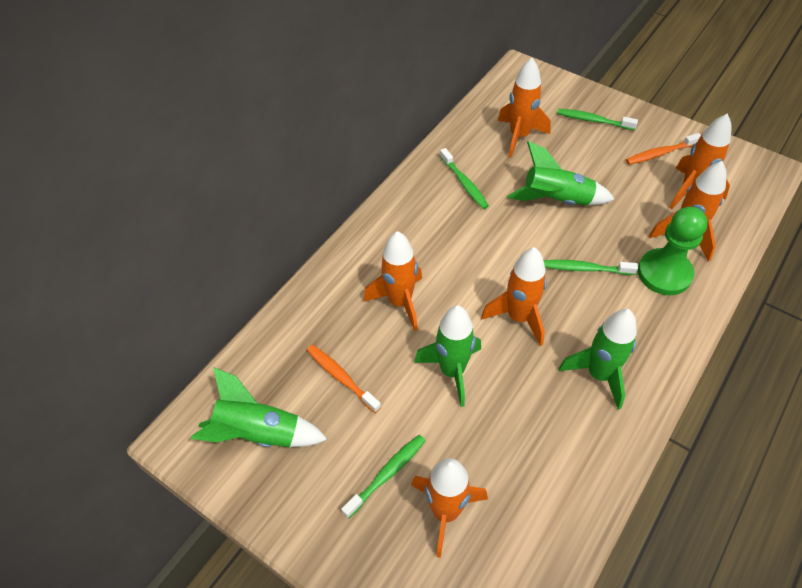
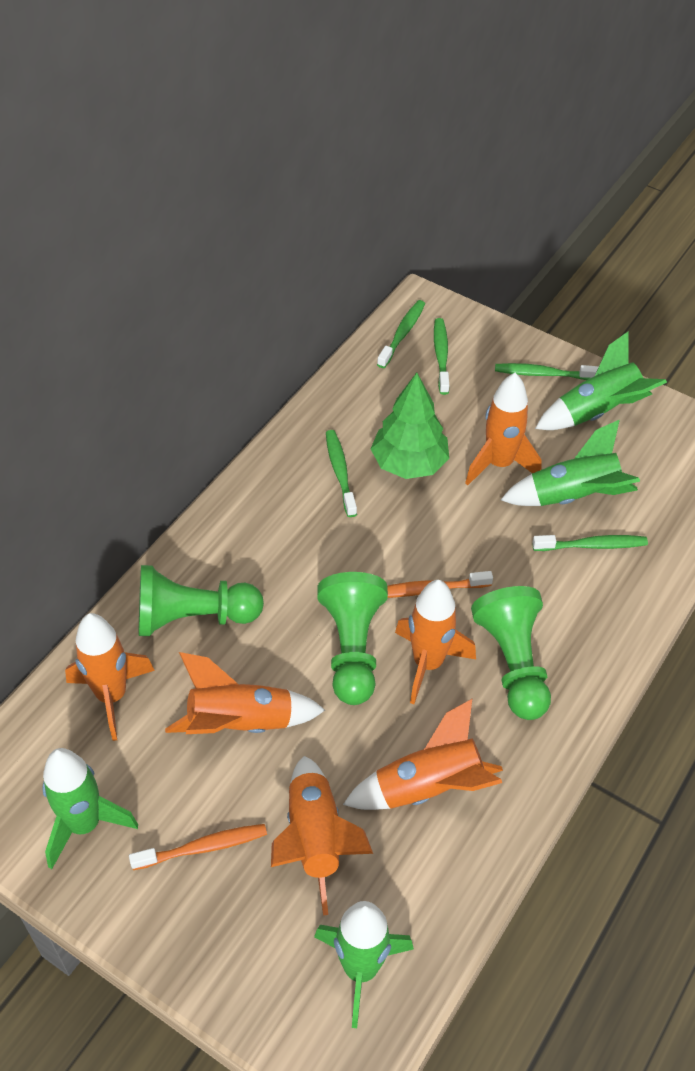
green pawn: [638,207,708,295] = 1 -> [139,565,264,636] [318,572,388,705] [471,586,551,720] = 3
green toothbrush: [341,435,426,518] [440,148,489,209] [543,260,638,275] [557,109,638,130] = 4 -> [326,430,357,517] [377,300,425,368] [434,318,449,395] [495,363,599,380] [532,535,648,551] = 5
green tree: none = 0 -> [371,373,449,479] = 1

